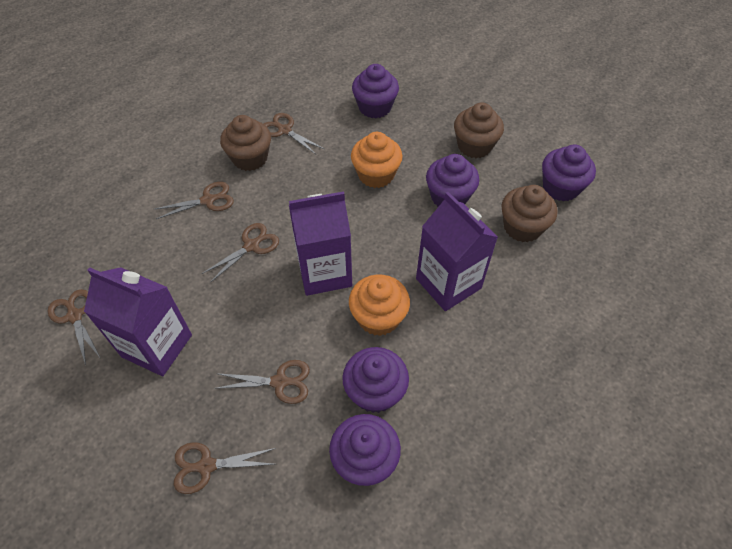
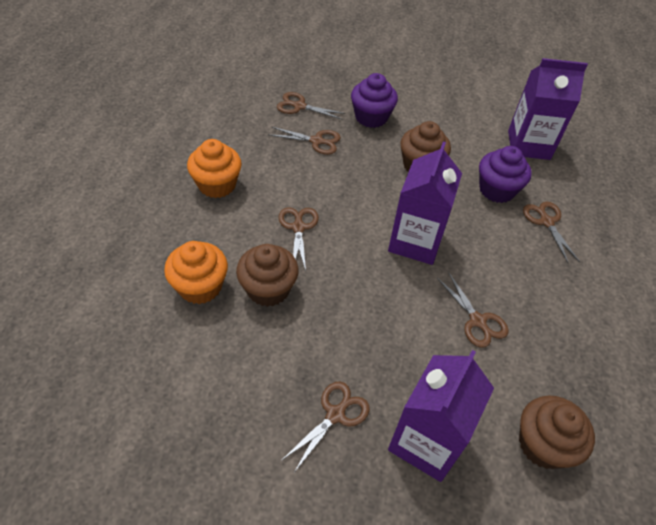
purple cupcake: [329,414,401,486] [342,347,409,413] [352,64,399,118] [426,154,479,207] [542,145,596,202] = 5 -> [351,73,398,128] [479,146,532,203] = 2

